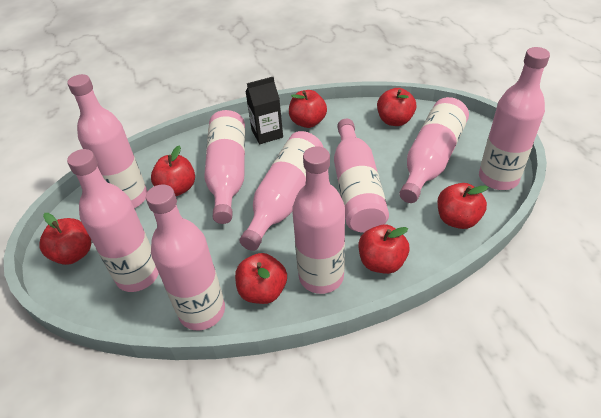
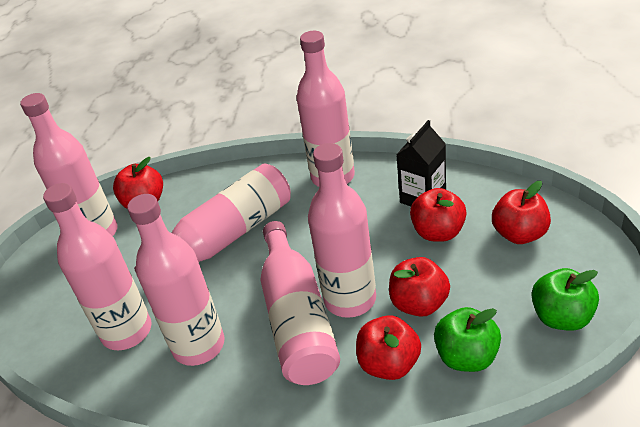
green apple: none = 0 -> [434,307,501,372] [532,268,599,331] = 2
pink bottle: [67,74,148,208] [67,149,159,292] [146,184,225,330] [204,110,245,224] [239,131,324,251] [292,146,345,294] [334,118,389,233] [399,97,469,203] [479,47,550,190] = 9 -> [20,93,117,236] [43,183,152,350] [127,194,225,366] [134,164,291,272] [261,221,340,385] [296,31,355,187] [308,143,376,318] = 7
red apple: [40,213,91,265] [151,145,195,196] [235,253,287,304] [289,90,327,128] [359,224,409,274] [377,88,416,126] [437,183,488,229] = 7 -> [113,157,163,209] [356,315,421,380] [389,257,450,317] [410,188,467,242] [492,181,551,244] = 5

